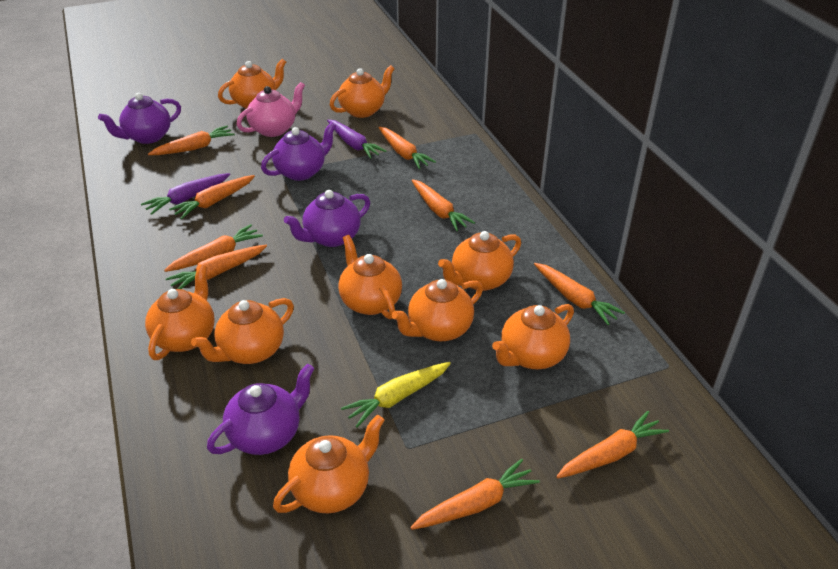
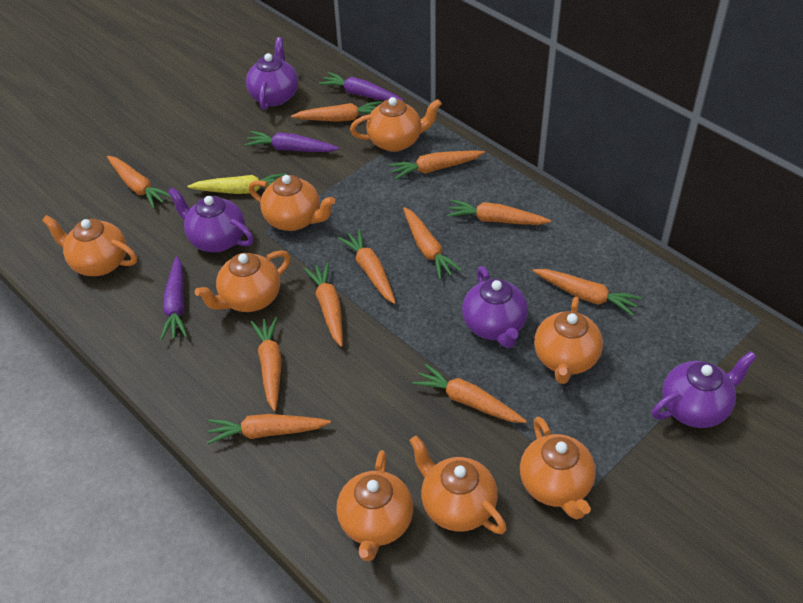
orange carrot: [148,126,235,155] [164,224,263,272] [166,245,267,289] [169,175,255,219] [379,127,436,169] [410,459,540,530] [411,179,475,231] [534,263,625,325] [556,411,669,478] = 9 -> [107,156,171,208] [207,414,331,444] [251,317,282,411] [291,101,382,122] [304,262,343,347] [338,229,396,304] [389,150,485,180] [403,207,462,279] [412,364,527,423] [447,200,551,225] [533,269,642,316] = 11
orange teapot: [145,264,215,360] [191,298,294,364] [218,59,286,109] [273,415,384,514] [330,65,395,118] [338,235,402,319] [391,279,483,341] [438,231,521,291] [492,304,574,369] = 9 -> [42,215,137,276] [195,250,291,312] [249,175,335,231] [337,450,413,561] [350,97,442,152] [409,435,507,534] [520,417,596,520] [534,297,603,384] = 8
pink teapot: [237,82,305,137] = 1 -> none = 0
purple carrot: [141,173,230,215] [327,120,386,159] = 2 -> [160,256,187,340] [244,131,339,152] [319,72,404,101] = 3

